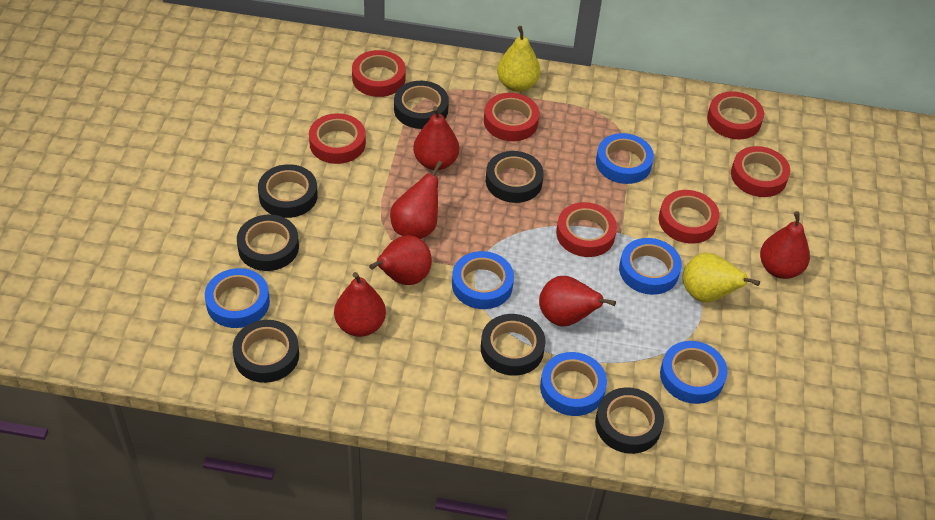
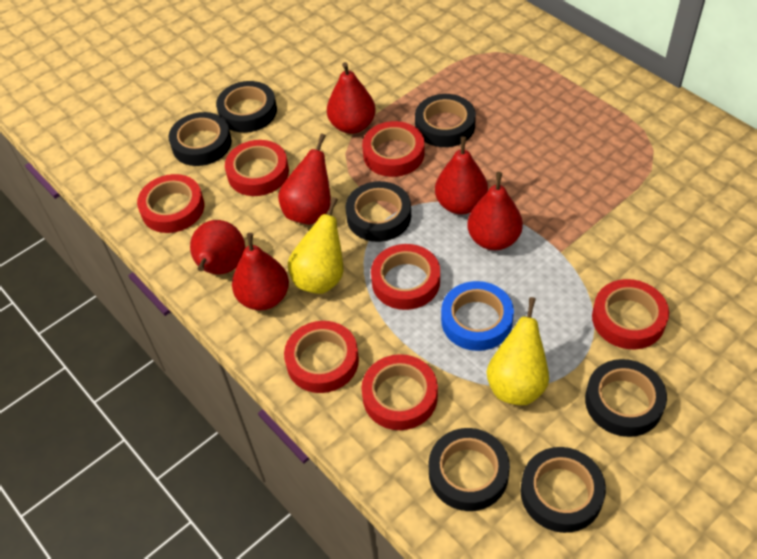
blue tape: [205,268,270,328] [452,251,514,309] [540,352,607,416] [596,133,654,184] [619,238,682,295] [660,341,728,404] = 6 -> [441,281,514,351] = 1

